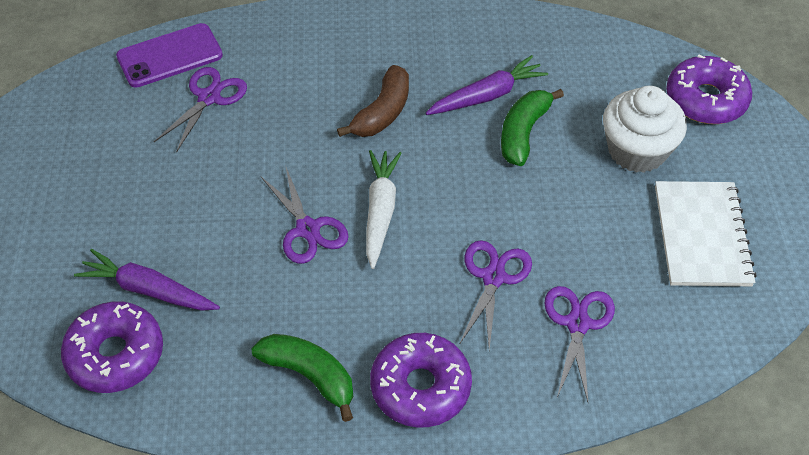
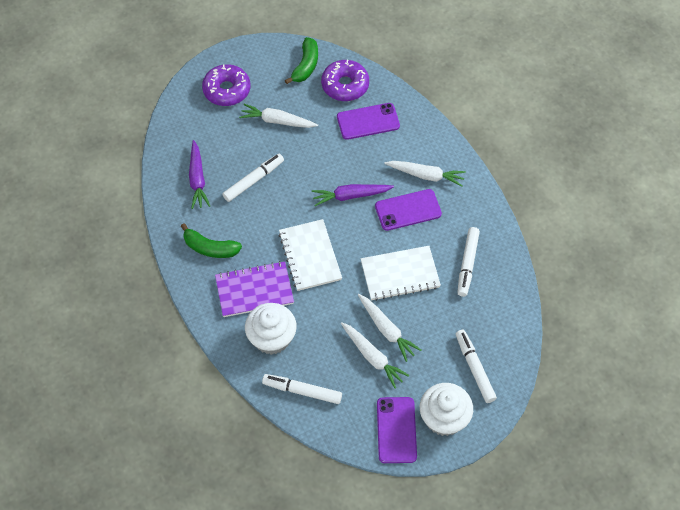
brown banana: [337,65,409,137] = 1 -> none = 0
purple donut: [61,301,163,393] [370,333,472,427] [666,55,752,124] = 3 -> [202,64,251,106] [321,60,369,101] = 2
purple notebook: none = 0 -> [215,261,294,317] = 1
purple phone: [116,23,223,88] = 1 -> [337,103,400,140] [375,189,442,231] [377,397,417,463] = 3
purple scissors: [154,67,247,153] [261,168,349,264] [459,240,532,350] [544,286,615,402] = 4 -> none = 0
white carrot: [366,150,402,269] = 1 -> [239,104,318,128] [341,322,410,389] [358,294,421,362] [384,161,466,187] = 4
white cupcake: [603,86,687,173] = 1 -> [245,303,297,355] [420,383,473,436] = 2
white marker: none = 0 -> [222,154,284,202] [262,374,342,404] [456,330,497,403] [457,227,480,297] = 4
white notebook: [655,181,756,286] = 1 -> [279,219,342,291] [361,246,441,301] = 2

